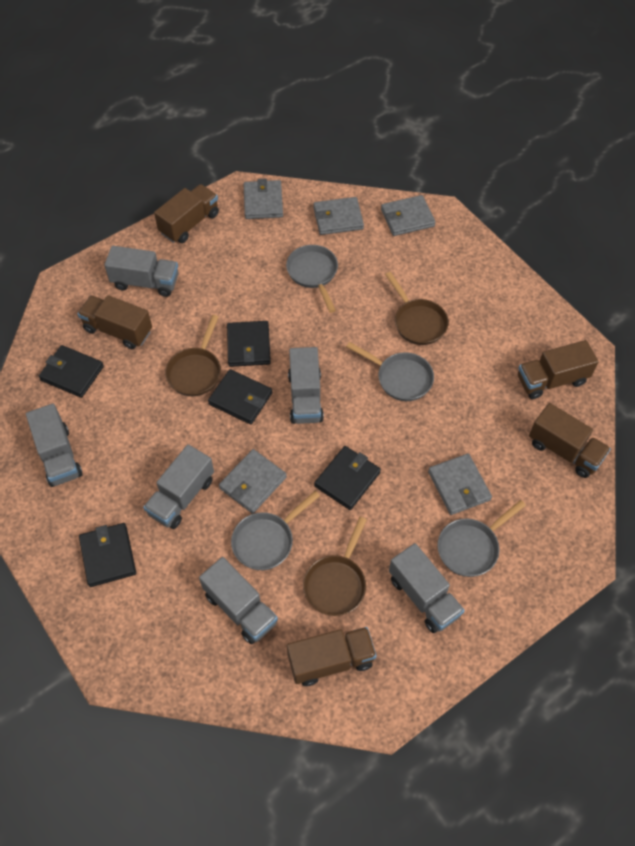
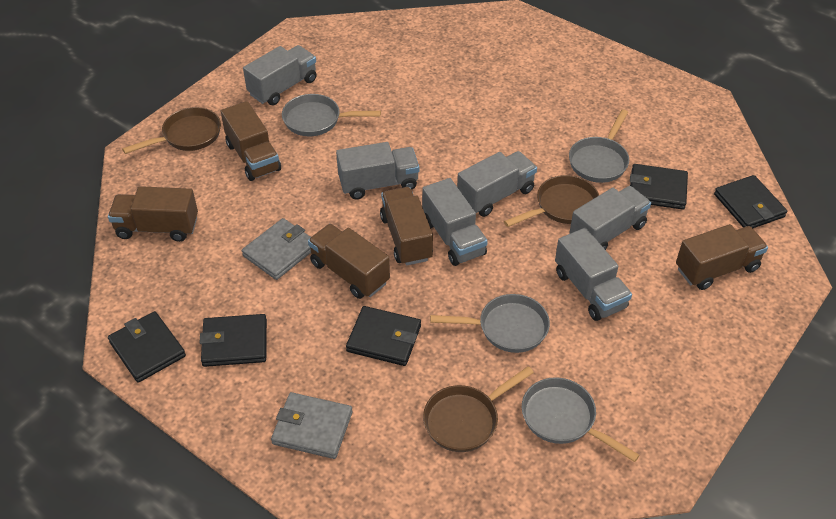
grey wallet: [219,449,287,514] [244,179,283,219] [314,197,364,235] [381,195,435,236] [428,453,492,515] = 5 -> [242,218,311,280] [271,392,353,459] = 2

